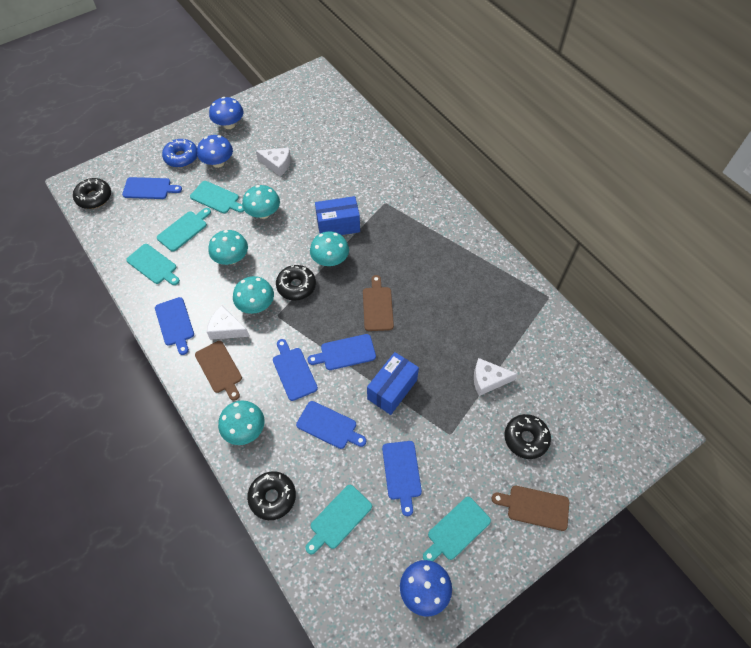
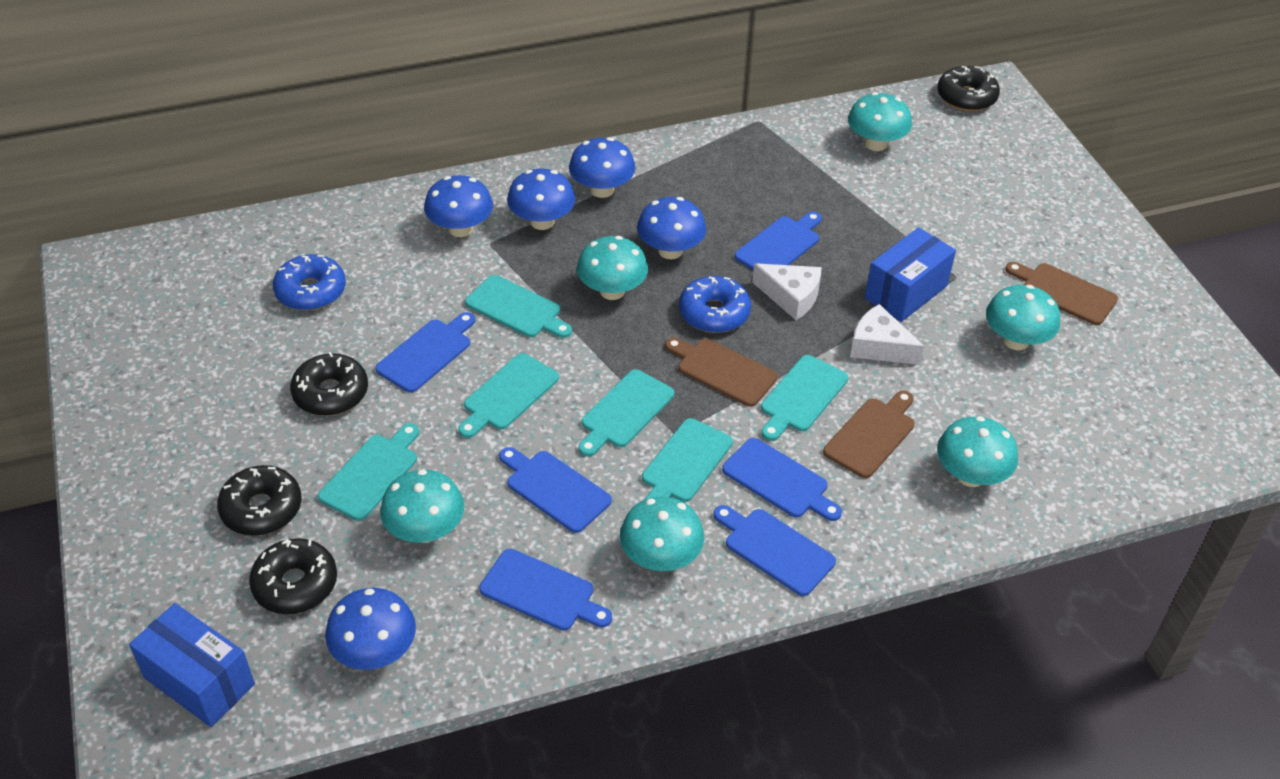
blue donut: [162,139,197,168] = 1 -> [273,254,346,311] [679,276,751,333] = 2
blue mushroom: [197,135,233,168] [209,97,243,129] [400,560,452,617] = 3 -> [325,588,416,670] [424,175,493,237] [507,168,576,230] [569,137,635,198] [637,197,706,259] = 5
turquoise cutting board: [126,244,180,285] [157,208,211,252] [190,181,244,213] [305,485,372,555] [423,497,491,561] = 5 -> [318,423,419,521] [458,353,559,438] [465,275,572,338] [579,369,674,457] [642,418,733,502] [761,355,848,441] = 6
turquoise mushroom: [208,230,248,265] [218,400,264,445] [233,276,274,314] [242,185,280,219] [310,231,349,266] = 5 -> [380,469,464,543] [577,236,648,300] [620,497,704,571] [848,92,912,151] [937,416,1018,487] [986,285,1060,350] = 6
white cheese: [207,306,250,340] [256,148,291,177] [474,358,517,396] = 3 -> [752,263,822,320] [850,304,924,365] = 2

